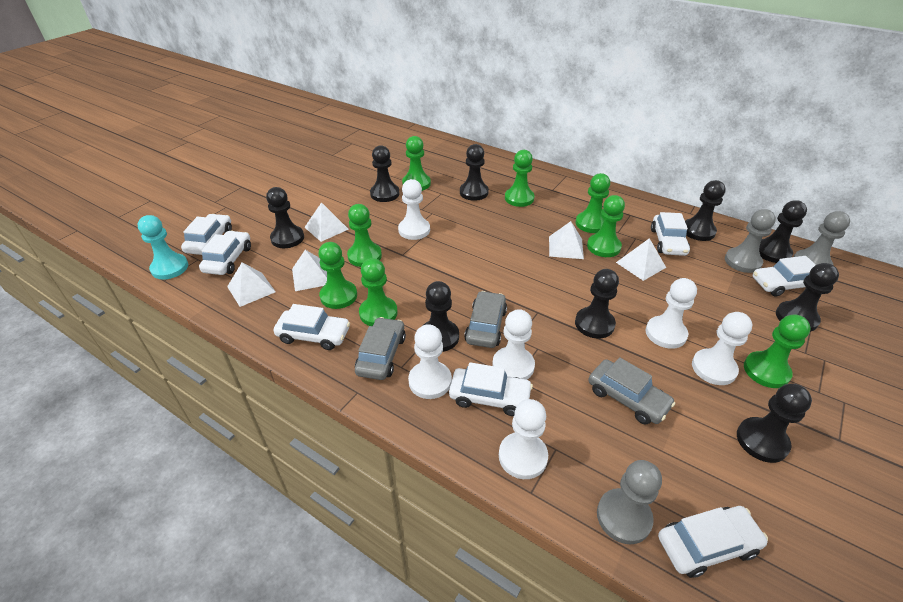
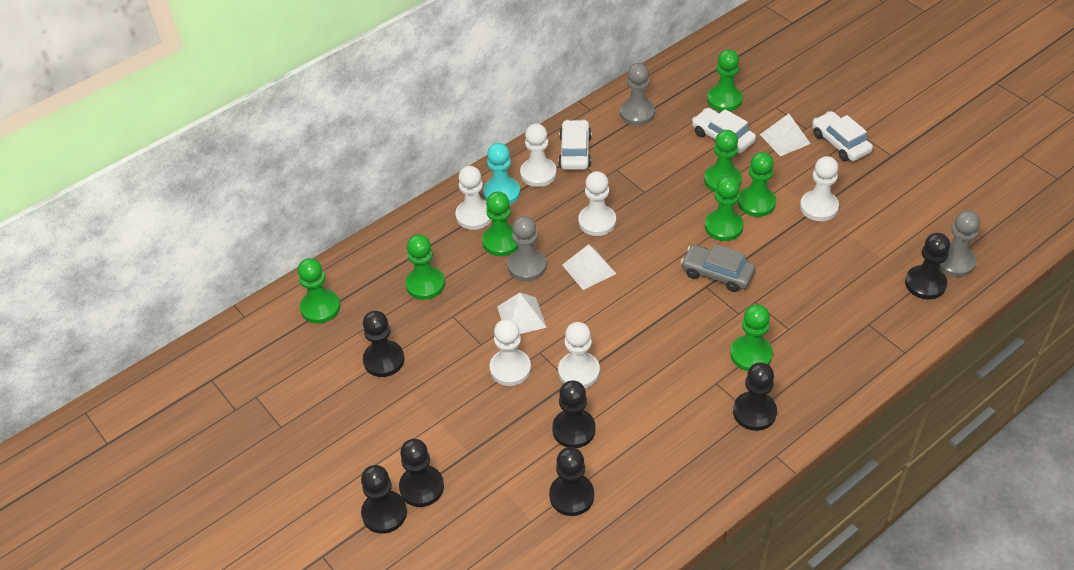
black pawn: [266,187,304,248] [370,145,400,202] [424,281,459,352] [460,144,489,201] [575,269,619,339] [685,180,726,241] [737,384,812,463] [759,200,807,263] [776,263,839,332] = 9 -> [361,465,407,534] [363,311,404,377] [399,439,444,507] [549,447,594,516] [552,380,596,448] [733,362,777,431] [905,233,950,299] = 7
grey car: [355,317,406,380] [464,291,507,348] [588,357,675,425] = 3 -> [681,244,755,292] = 1
white car: [181,214,232,255] [199,231,251,275] [274,304,350,350] [449,362,533,416] [651,212,690,256] [658,506,768,578] [753,256,816,297] = 7 -> [558,120,591,170] [692,108,756,153] [812,111,873,161] = 3
white pyramid: [227,262,276,307] [292,250,327,291] [304,202,348,242] [549,221,584,259] [616,238,666,281] = 5 -> [497,293,547,334] [562,244,616,290] [760,114,811,156] = 3

